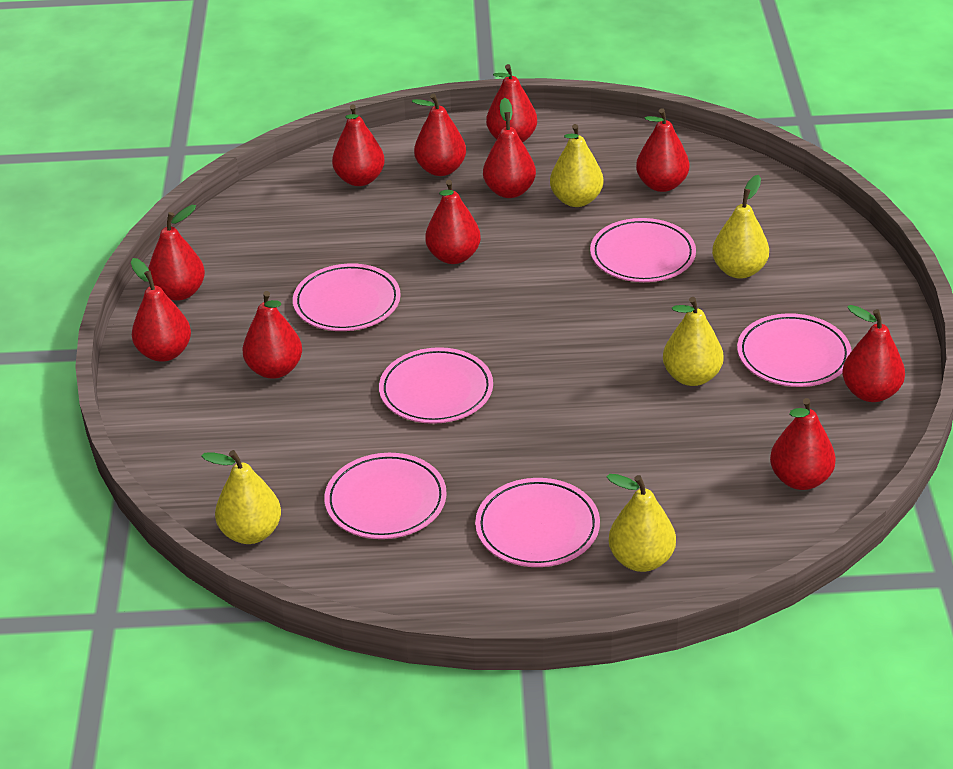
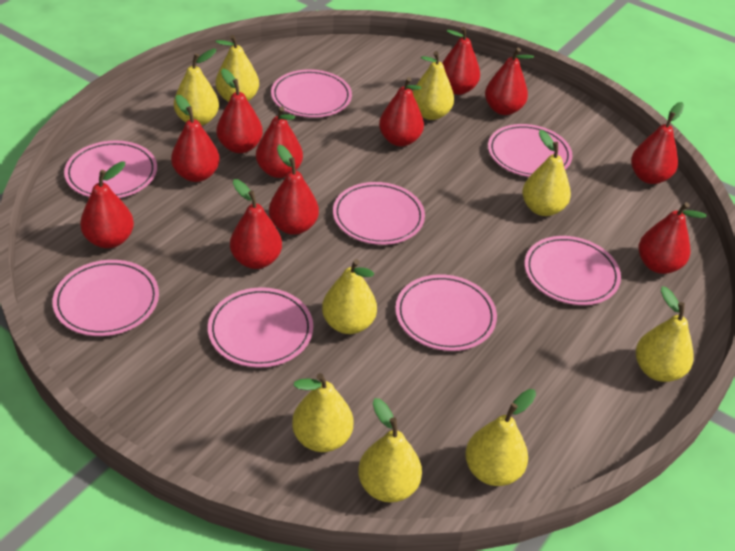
pink plate: [293,263,401,331] [324,453,447,539] [379,347,493,424] [475,478,600,567] [590,218,696,282] [737,313,852,387] = 6 -> [53,260,159,336] [64,140,157,198] [208,287,313,368] [271,69,352,118] [333,182,425,245] [395,274,497,351] [488,124,573,177] [525,236,621,305] = 8
yellow pear: [201,450,281,544] [550,124,604,207] [606,474,676,572] [663,297,724,386] [712,175,769,279] = 5 -> [174,48,219,126] [216,35,259,102] [292,373,353,452] [322,259,377,334] [358,398,422,502] [412,51,454,120] [465,389,536,486] [522,130,571,216] [636,286,694,382] = 9

